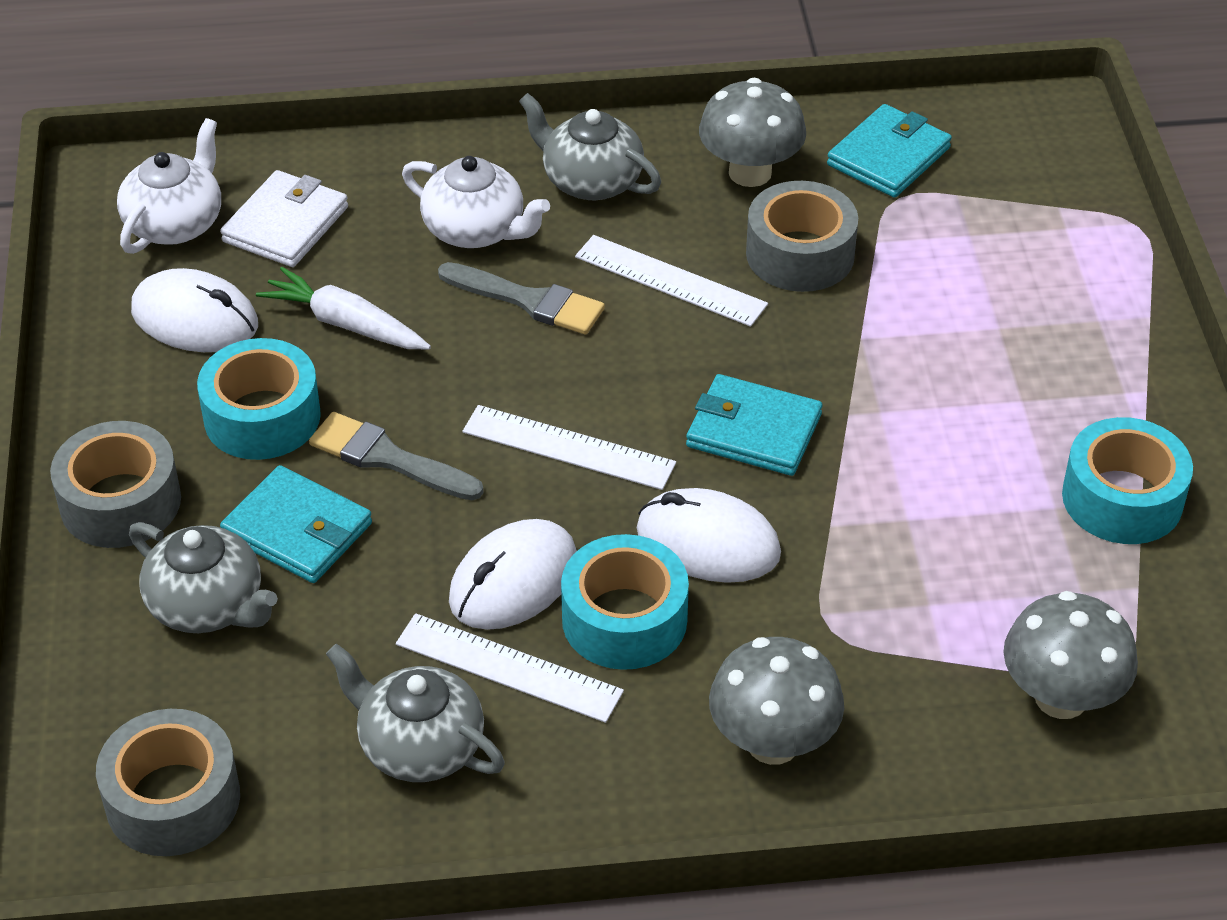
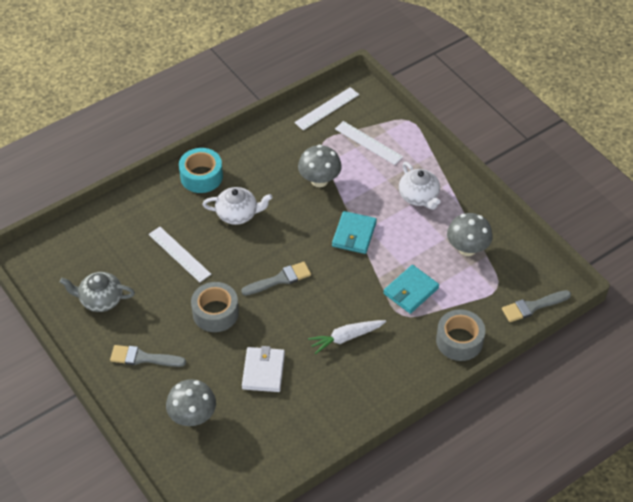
grey brush: [309,412,483,500] [438,262,605,334] = 2 -> [110,345,186,367] [241,262,311,296] [502,290,571,322] = 3
grey tape: [50,421,181,548] [96,709,240,856] [746,181,858,292] = 3 -> [191,282,239,332] [436,309,485,361] = 2
grey teapot: [129,522,278,633] [326,644,505,782] [519,93,661,200] = 3 -> [60,272,135,312] = 1
turquoise tape: [197,338,321,460] [561,534,689,670] [1062,417,1193,544] = 3 -> [179,148,223,193] = 1
turquoise wallet: [220,465,372,583] [686,374,823,476] [827,104,952,198] = 3 -> [332,211,377,254] [383,265,439,314] = 2
white mouse: [131,268,258,352] [449,519,577,630] [636,488,781,583] = 3 -> none = 0

